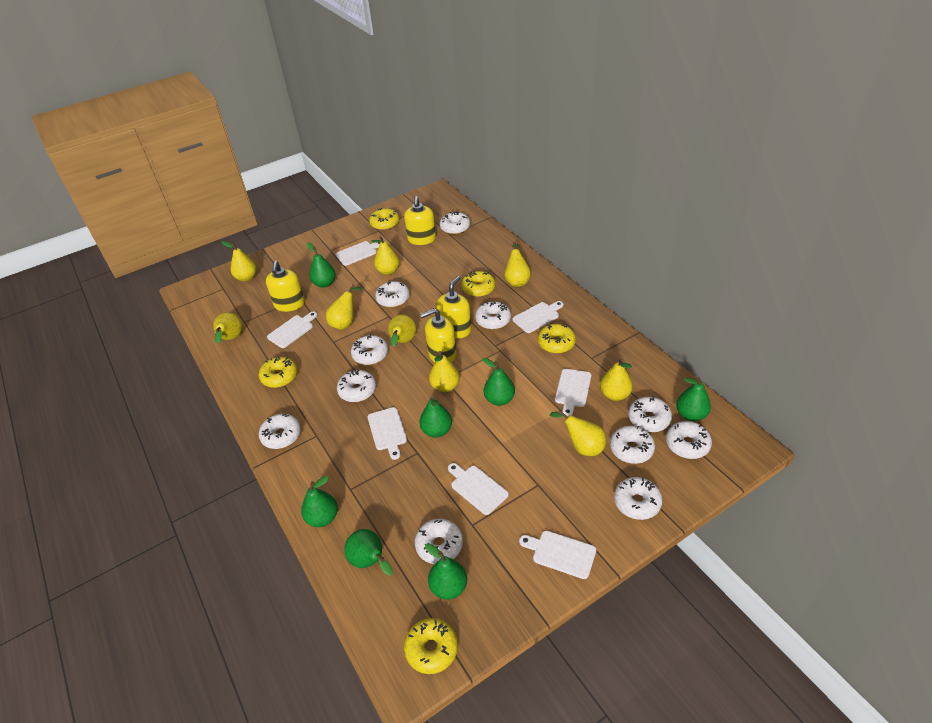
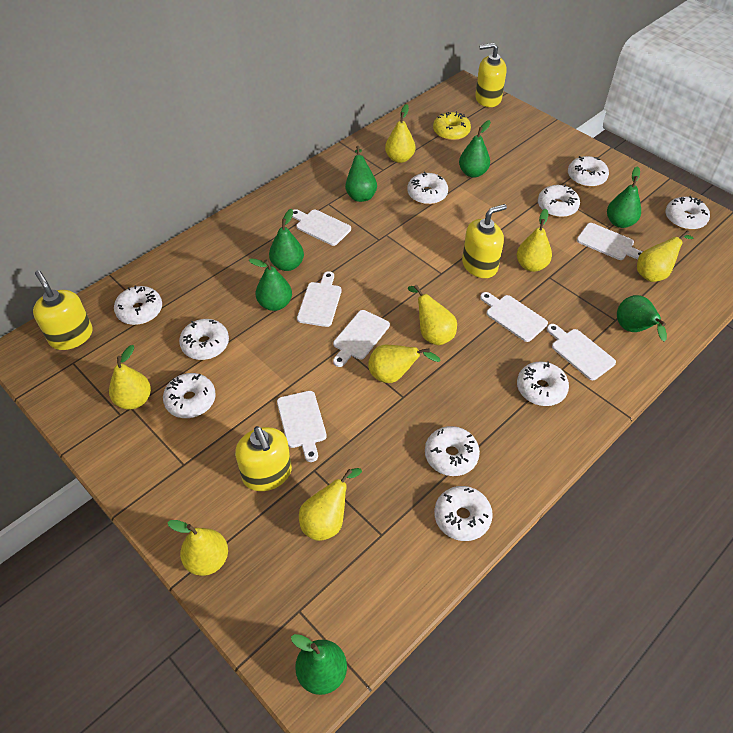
white donut: [259,414,301,449] [337,369,376,402] [351,334,388,365] [375,281,410,308] [415,519,463,564] [440,211,470,234] [475,301,511,330] [610,426,655,464] [614,477,662,520] [628,396,672,432] [666,421,712,459] = 11 -> [114,286,162,325] [163,373,216,418] [179,319,229,360] [407,172,448,205] [425,426,480,476] [434,486,493,541] [517,361,569,406] [538,185,580,217] [568,156,609,187] [665,196,710,230] = 10
yellow donut: [259,357,297,388] [369,208,399,230] [404,618,458,674] [461,271,496,297] [538,324,576,353] = 5 -> [433,111,471,141] = 1
yellow pear: [213,312,242,344] [221,241,257,281] [326,284,362,330] [371,236,400,275] [388,315,416,347] [429,351,460,392] [504,242,531,287] [550,410,606,456] [600,358,633,401] = 9 -> [109,345,151,409] [167,520,228,576] [299,468,362,541] [368,345,441,383] [385,104,415,163] [408,285,457,345] [517,209,552,272] [637,230,693,282] = 8

